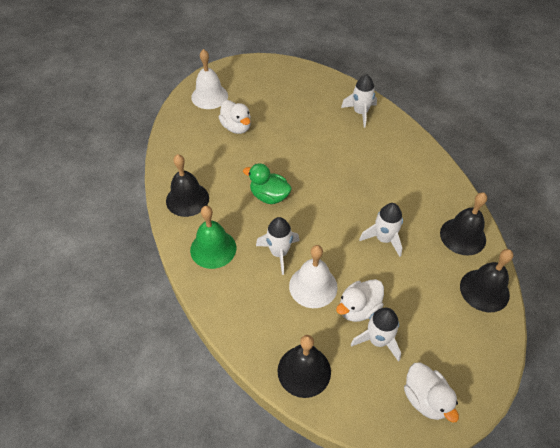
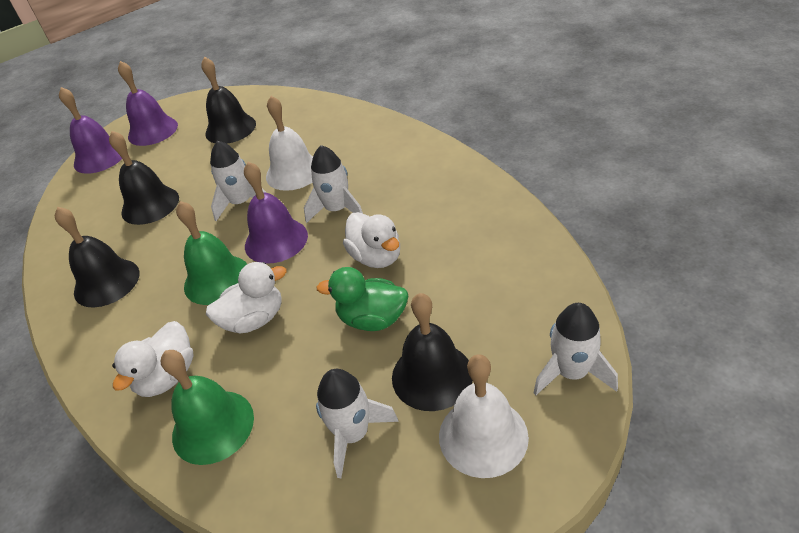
green bell: [190,206,236,269] = 1 -> [161,350,254,465] [176,201,247,305] = 2
purple bell: none = 0 -> [59,87,122,174] [118,61,178,146] [244,162,308,264] = 3

